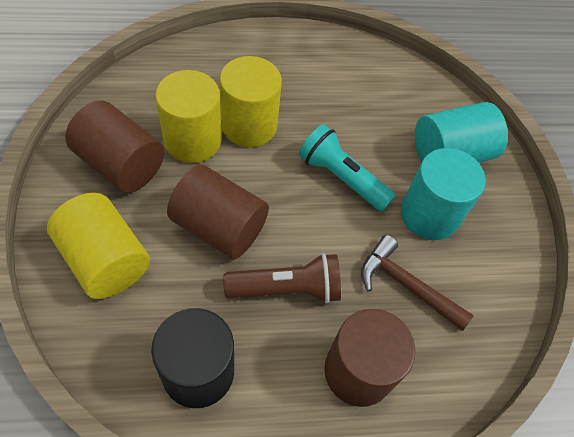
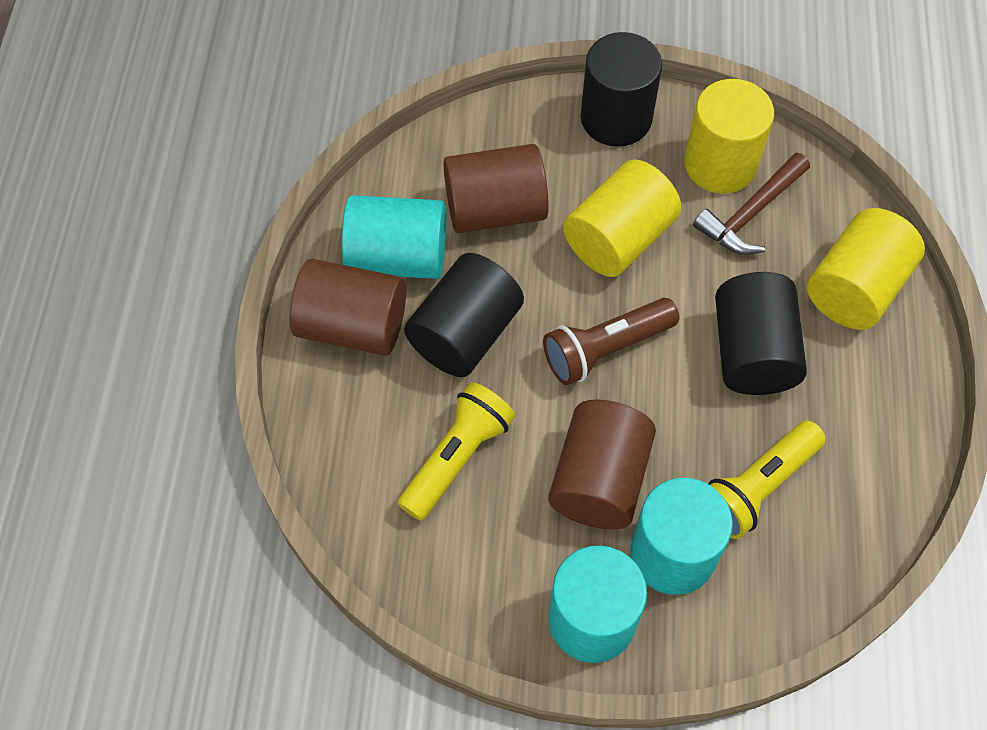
black cylinder: [151,308,234,408] = 1 -> [404,253,524,377] [581,32,662,147] [715,272,807,395] = 3
turquoise cylinder: [401,148,486,240] [415,102,508,163] = 2 -> [342,195,446,279] [548,545,647,663] [630,478,733,595] = 3
turquoise flashlight: [298,124,395,212] = 1 -> none = 0
yellow flashlight: none = 0 -> [398,382,515,521] [708,421,826,539] = 2

